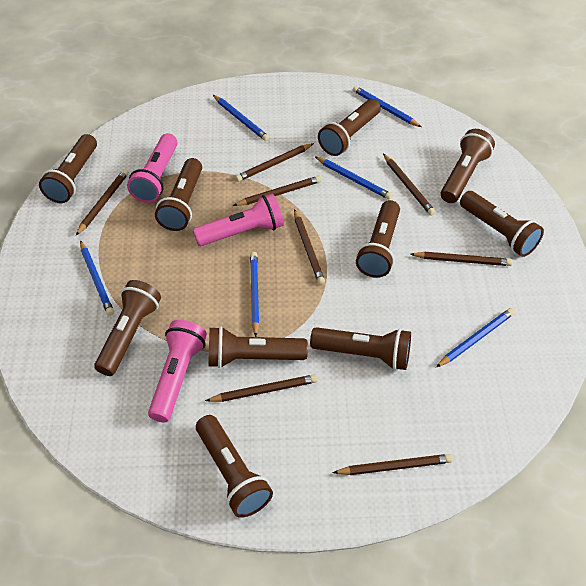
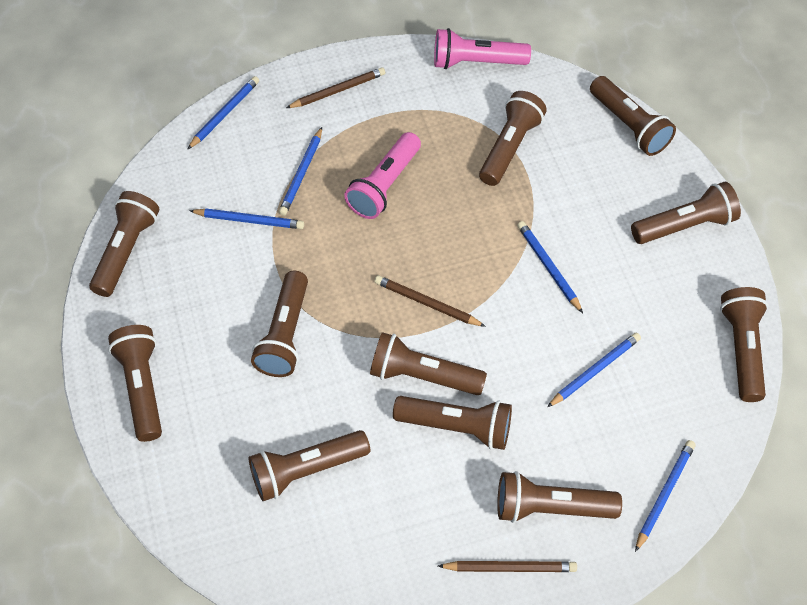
brown flashlight: [39,134,97,203] [94,280,161,376] [155,158,202,231] [196,415,273,518] [208,326,308,368] [310,327,411,370] [318,99,381,156] [356,200,400,278] [441,129,495,203] [460,191,544,257] = 10 -> [89,191,160,297] [108,325,162,442] [248,430,370,501] [251,271,308,377] [370,332,487,395] [393,396,512,450] [479,91,547,186] [497,471,622,523] [590,76,676,156] [631,182,741,244] [720,287,768,402] = 11
brown pencil: [76,169,129,235] [205,374,318,402] [233,176,322,206] [235,143,314,182] [294,209,325,285] [332,454,453,475] [383,154,435,216] [410,252,513,266] = 8 -> [286,67,385,108] [374,275,486,327] [438,561,577,572] = 3
pink flashlight: [127,133,178,203] [148,320,207,422] [193,193,284,246] = 3 -> [344,132,421,219] [434,28,531,69] = 2

